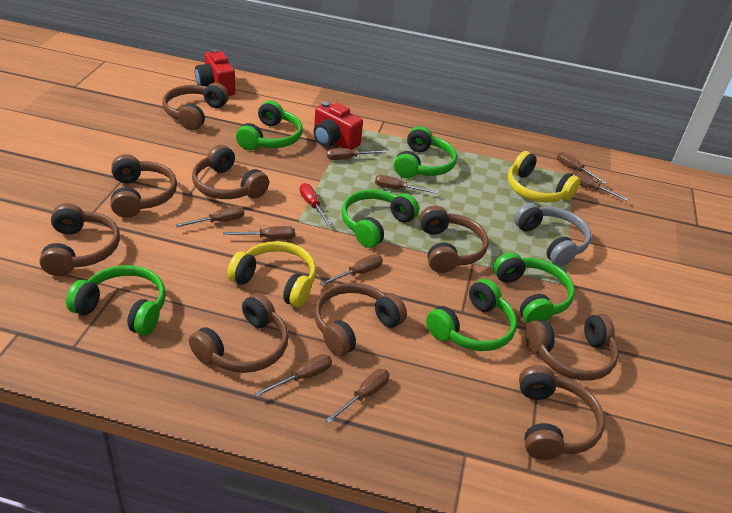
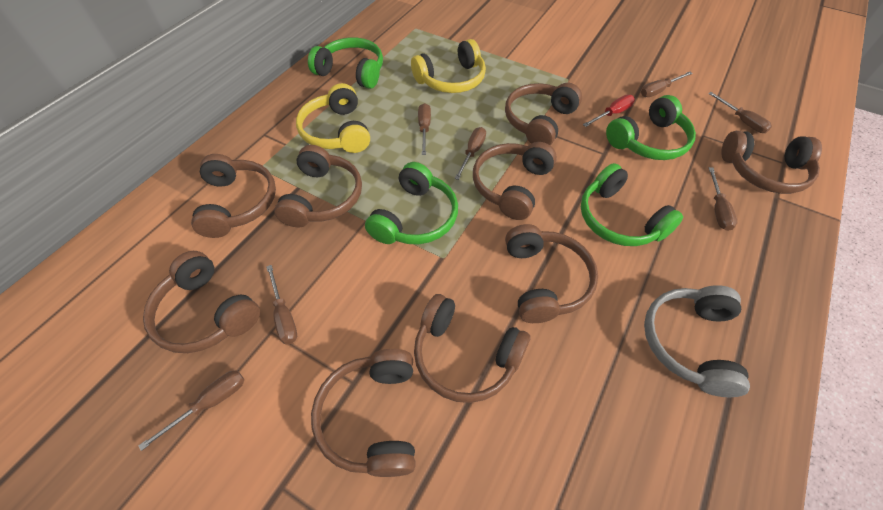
brown screwdriver: [175,206,244,227] [223,226,295,240] [255,354,332,397] [320,254,383,286] [326,148,386,160] [326,369,389,423] [375,175,438,194] [557,152,607,184] [571,171,628,201] = 9 -> [138,370,244,451] [266,265,297,345] [418,103,431,155] [455,127,486,180] [641,72,693,97] [708,92,772,133] [709,167,737,231] = 7
green headphones: [66,265,166,336] [236,100,303,150] [342,189,419,248] [394,126,457,178] [426,279,517,351] [493,252,575,324] = 6 -> [308,37,383,89] [365,162,458,244] [581,163,683,246] [606,95,696,160] = 4
red camera: [195,49,235,96] [314,102,363,150] = 2 -> none = 0

